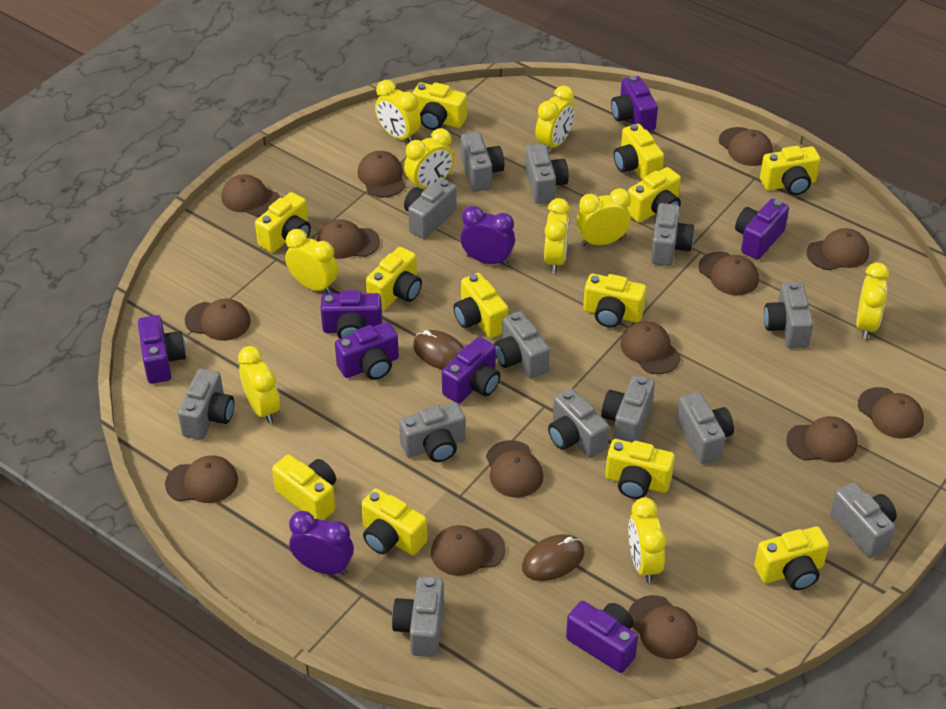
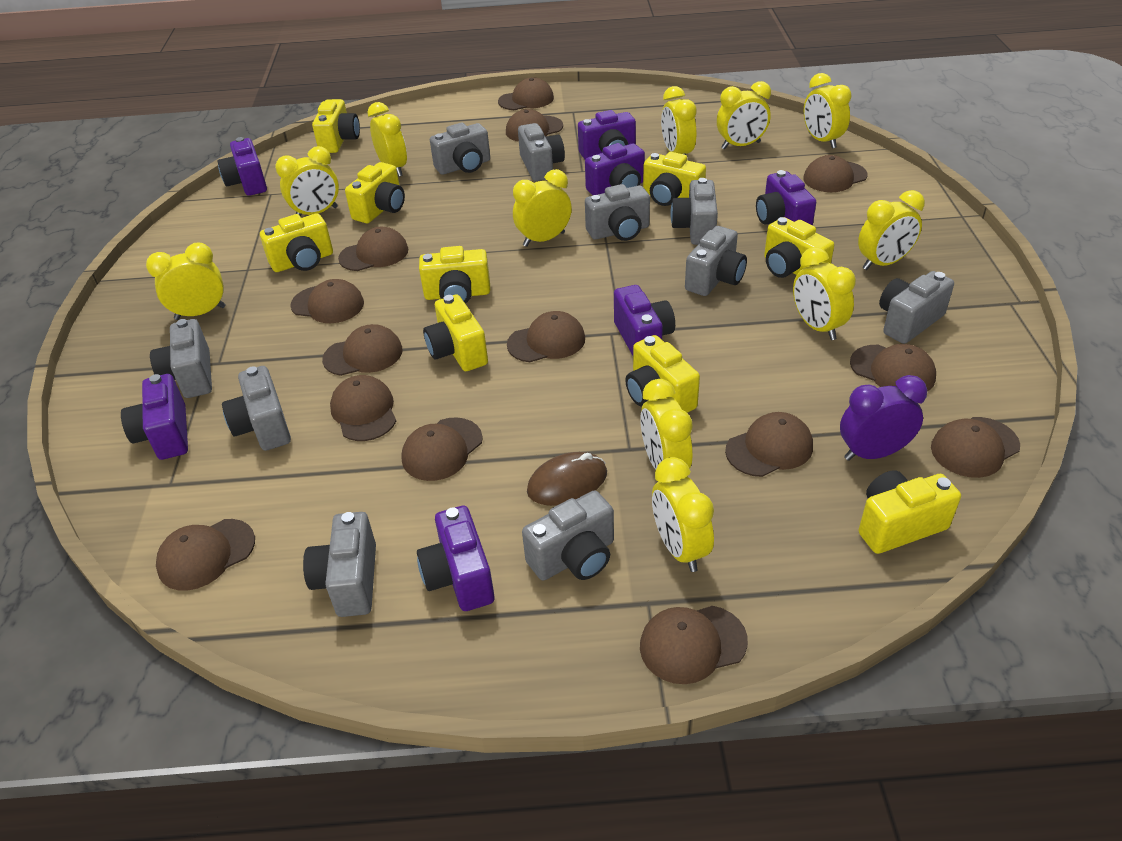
brown mouse: [413,330,464,370] [522,534,585,581] = 2 -> [527,452,607,506] = 1
grey camera: [178,369,234,440] [392,577,444,657] [399,402,465,462] [404,179,457,239] [461,132,504,192] [494,311,550,379] [525,144,569,204] [548,388,609,458] [601,375,655,442] [651,203,694,266] [676,392,734,464] [764,282,814,348] [830,482,897,558] = 13 -> [150,319,212,398] [222,366,291,451] [303,512,376,617] [430,123,490,175] [518,123,565,181] [522,490,614,581] [585,184,650,241] [670,178,718,245] [685,226,747,296] [879,271,954,344] = 10
purple clock: [289,511,354,575] [460,206,515,266] = 2 -> [840,375,927,461] = 1
yellow camera: [255,192,311,253] [272,455,336,520] [361,488,428,555] [366,247,422,310] [413,82,467,130] [453,273,508,338] [583,274,646,328] [605,439,675,499] [614,124,664,181] [627,167,681,223] [754,526,829,590] [760,146,821,195] = 12 -> [260,213,333,272] [312,99,360,153] [345,162,405,223] [419,246,490,304] [423,295,488,371] [625,335,700,413] [643,152,706,206] [764,217,834,278] [859,470,961,554] = 9
yellow clock: [238,346,280,424] [285,229,338,294] [375,80,421,142] [404,128,454,188] [535,85,575,149] [544,198,570,273] [576,188,631,246] [628,497,666,583] [856,262,889,339] = 9 -> [146,243,226,320] [275,146,339,217] [367,102,407,177] [513,169,572,247] [640,379,693,470] [652,457,714,572] [661,86,697,155] [717,81,771,149] [793,247,856,340] [804,73,851,149] [858,190,925,270] = 11

